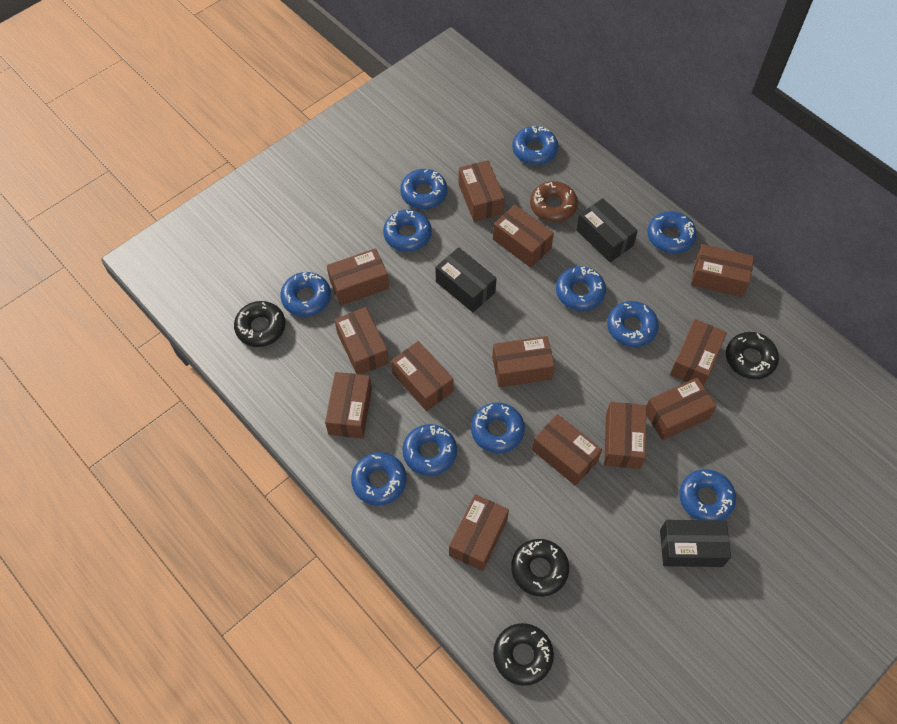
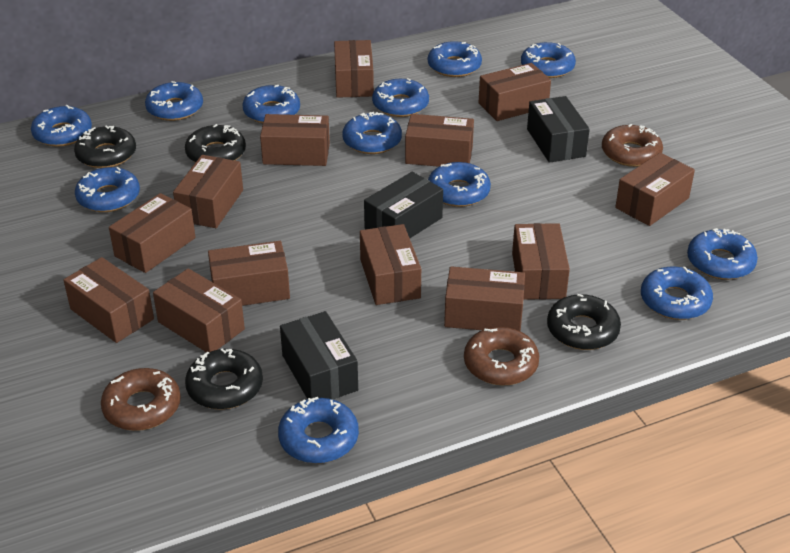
blue donut: [280,272,331,317] [351,452,407,506] [383,210,432,252] [400,169,447,209] [403,424,457,476] [471,403,525,453] [512,126,558,165] [556,266,606,311] [607,301,659,347] [647,211,697,254] [679,469,736,520] = 11 -> [31,105,92,147] [75,167,140,212] [145,81,203,121] [242,85,300,123] [278,397,359,463] [342,112,402,154] [372,78,429,117] [428,41,482,77] [428,162,491,207] [521,42,576,78] [641,266,713,320] [687,228,758,280] = 12
brown donut: [530,181,578,222] = 1 -> [101,368,181,431] [464,327,539,385] [602,124,663,167] = 3

